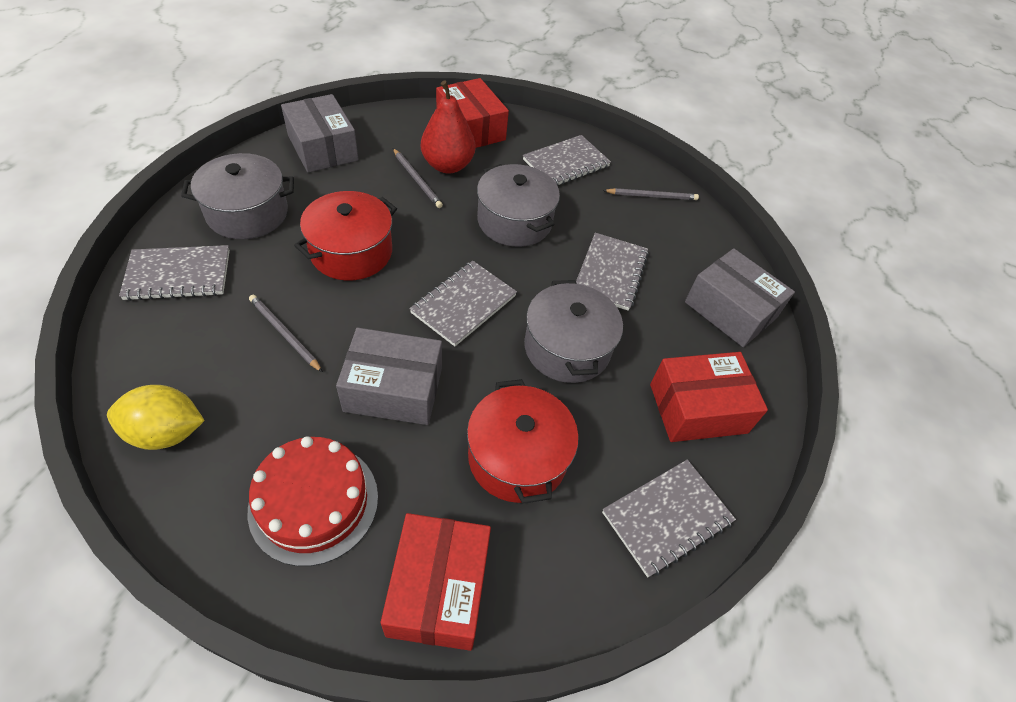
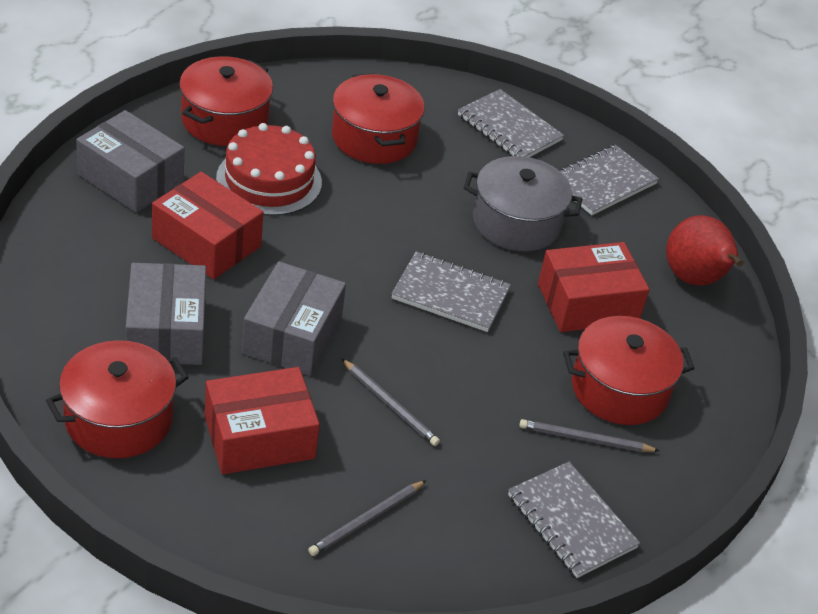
grey notebook: [119,245,230,301] [409,261,517,347] [523,135,611,186] [576,233,649,311] [602,460,736,577] = 5 -> [391,252,511,332] [458,89,564,157] [508,462,640,578] [560,145,659,215] = 4
grey pot: [181,153,294,239] [477,164,560,247] [524,280,623,383] = 3 -> [464,156,582,251] = 1
red pot: [294,191,397,281] [467,379,578,504] = 2 -> [46,340,189,458] [179,56,273,146] [332,73,425,164] [563,316,695,425] = 4
yellow lemon: [107,385,205,450] = 1 -> none = 0

